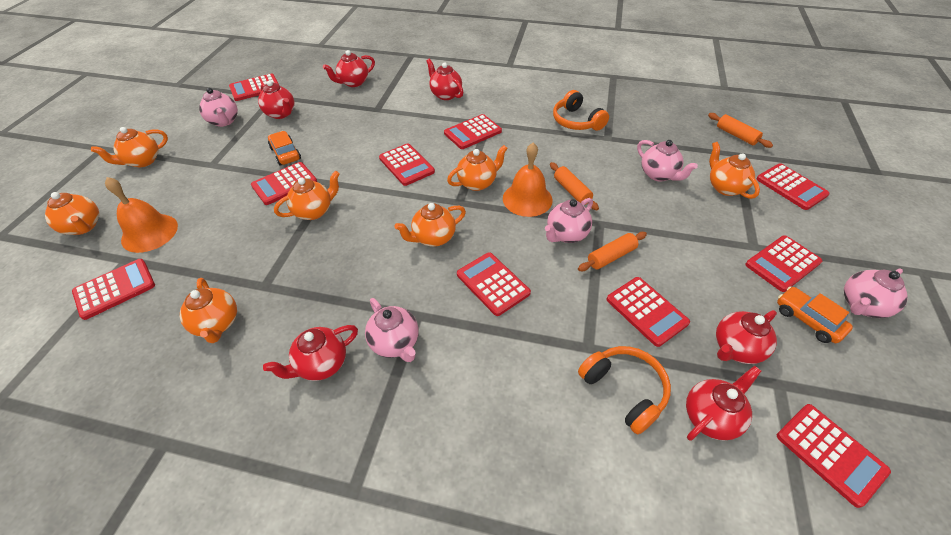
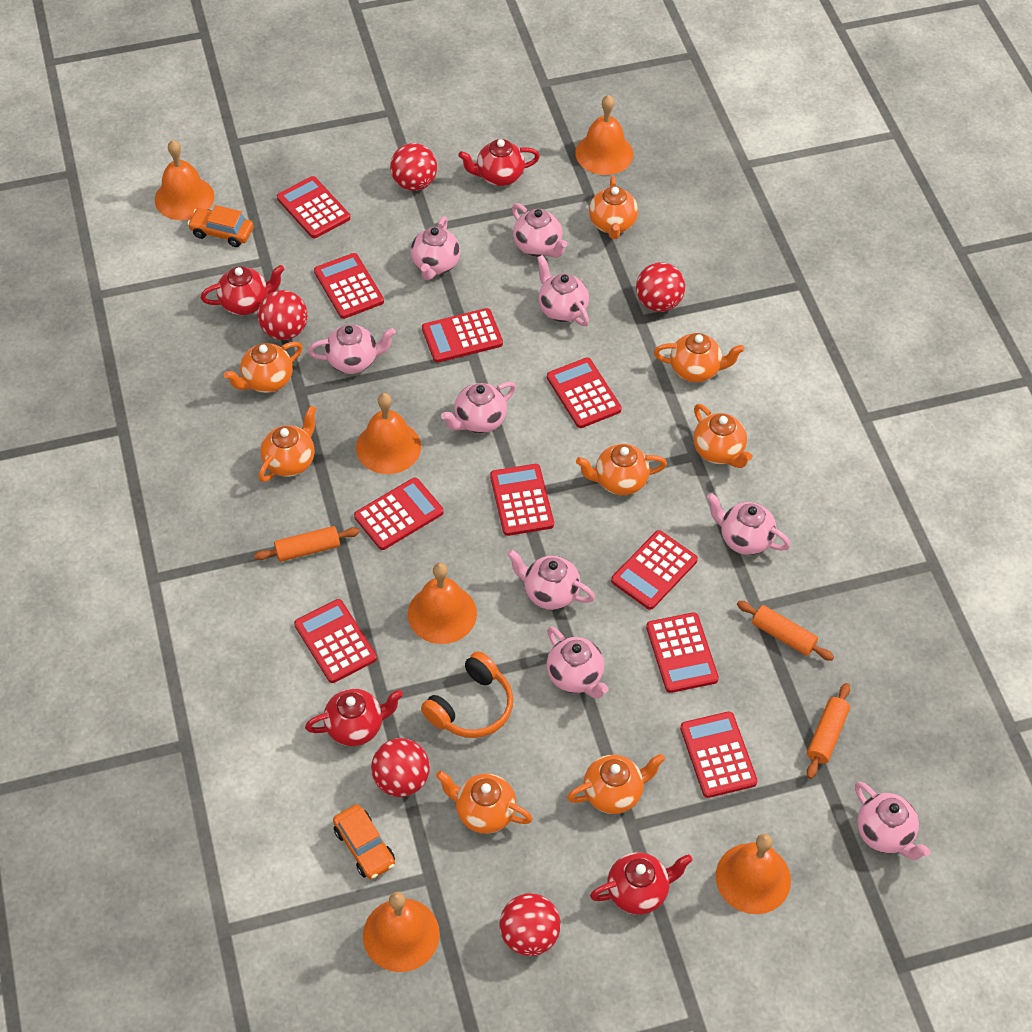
orange bell: [105,177,178,253] [503,143,552,217] = 2 -> [155,140,214,220] [356,393,421,474] [363,892,440,972] [408,563,477,644] [575,95,634,175] [716,834,791,914] = 6
orange headphones: [553,90,609,131] [578,346,671,435] = 2 -> [421,651,513,738] = 1
orange teapot: [45,192,99,235] [91,127,168,167] [180,278,237,343] [274,171,340,220] [394,203,466,247] [447,145,508,191] [709,142,760,199] = 7 -> [224,341,303,393] [258,405,316,482] [436,771,533,834] [567,754,665,814] [576,444,667,495] [589,176,638,239] [654,333,744,382] [693,404,752,468] = 8
pink teapot: [199,88,238,127] [365,298,419,362] [545,198,593,243] [637,140,698,182] [844,269,908,318] = 5 -> [308,324,396,374] [411,216,460,280] [441,381,516,433] [507,549,595,610] [512,203,567,258] [537,255,589,326] [547,626,609,699] [707,493,791,555] [855,782,931,860] = 9
red ball: none = 0 -> [258,290,308,340] [371,738,430,797] [390,143,437,191] [499,893,561,956] [636,262,685,312] = 5
red teapot: [258,80,294,119] [263,325,358,381] [323,50,375,87] [426,59,463,100] [686,366,761,441] [716,310,777,364] = 6 -> [201,265,285,315] [305,689,403,746] [458,139,540,186] [590,852,692,915] = 4

